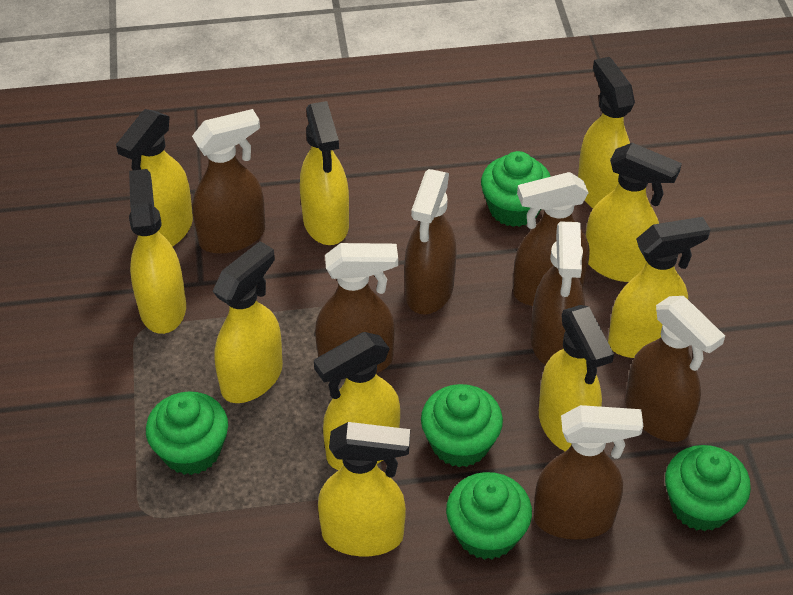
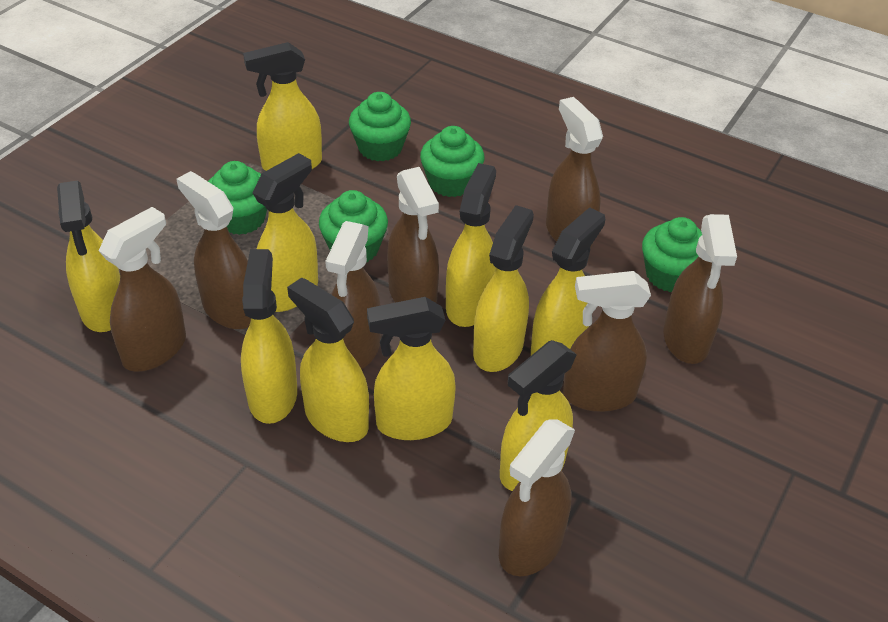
brown spray bottle: [192,109,265,254] [315,243,398,373] [404,169,457,314] [513,172,589,306] [531,221,585,365] [533,405,643,540] [625,296,725,442] = 7 -> [99,207,186,372] [176,171,251,329] [325,221,381,369] [387,167,439,303] [499,419,575,576] [546,97,603,247] [563,271,651,412] [663,214,737,364] = 8

